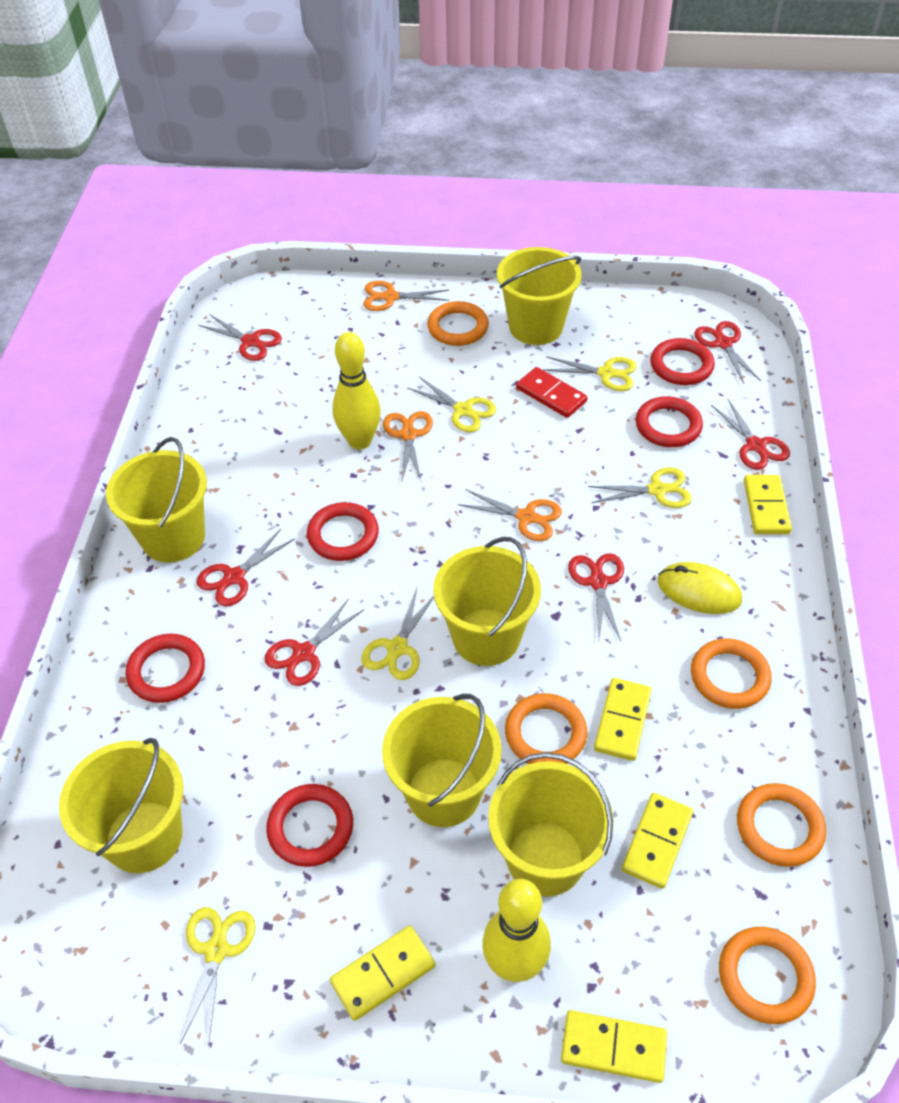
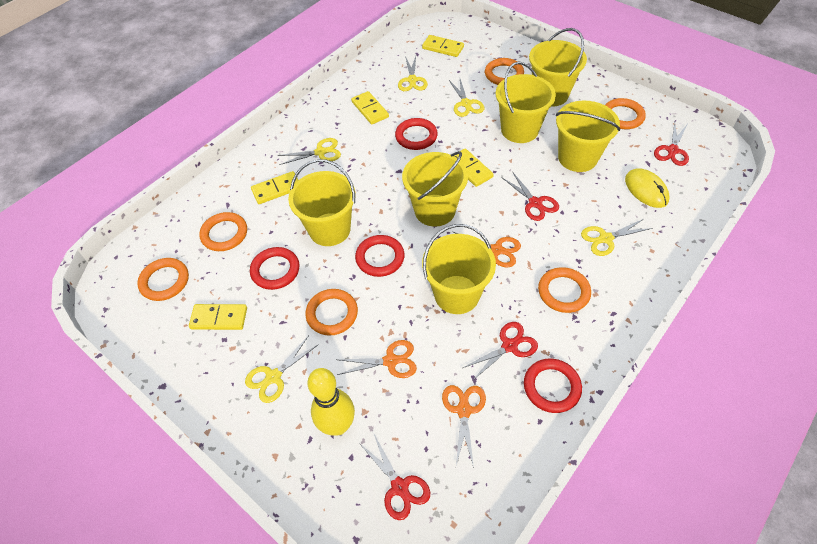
orange ring: [427,301,489,346] [505,693,587,764] [691,638,772,709] [719,927,816,1024] [737,783,826,867] = 5 -> [137,258,189,301] [199,212,247,251] [305,289,358,336] [485,58,524,85] [538,267,591,313] [605,98,646,129] = 6
red domino: [516,367,588,418] = 1 -> none = 0
red ring: [126,634,205,703] [266,784,353,867] [307,502,379,561] [636,396,703,447] [650,338,715,385] = 5 -> [250,247,299,290] [355,235,404,277] [395,118,438,150] [524,358,582,413] = 4
red scissors: [196,529,295,606] [198,314,282,361] [264,598,364,686] [568,553,624,641] [695,321,761,383] [711,399,790,470] = 6 -> [359,435,430,520] [463,322,538,381] [503,171,559,221] [654,123,689,166] = 4
yellow bowling pin: [332,332,381,450] [482,879,551,982] = 2 -> [307,368,355,436] = 1

